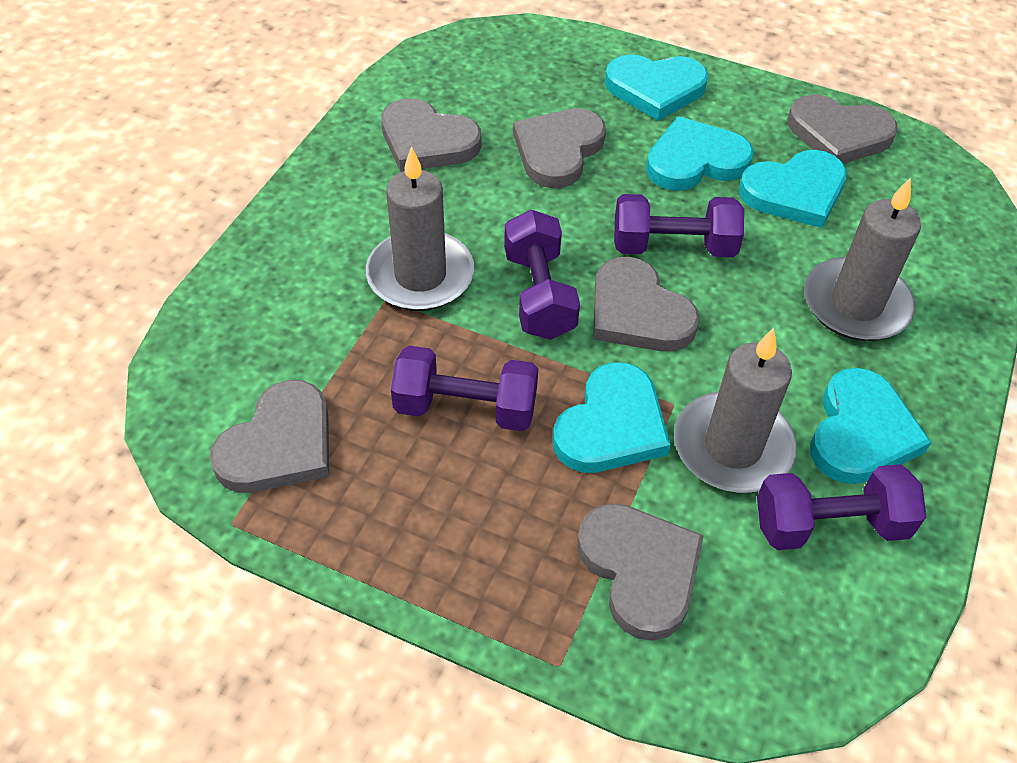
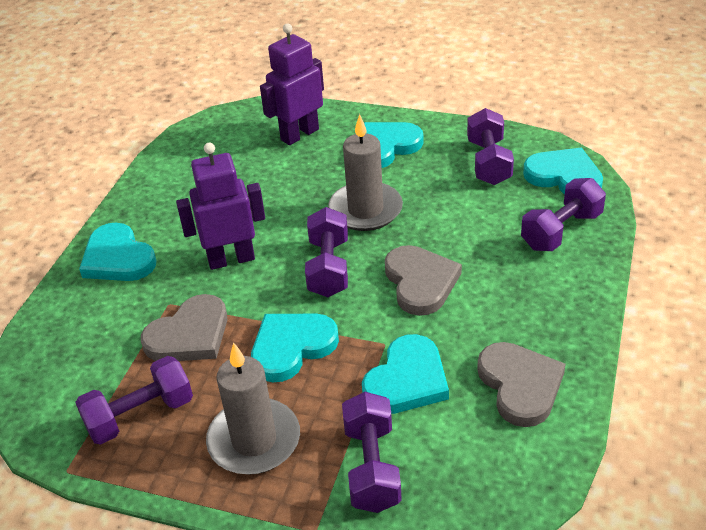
grey candle: [366,146,474,311] [674,328,797,493] [804,177,921,341] = 3 -> [206,342,300,475] [328,114,403,231] = 2
grey heart: [209,380,329,493] [381,98,481,172] [513,108,606,188] [577,503,704,641] [593,257,700,352] [788,94,898,164] = 6 -> [141,294,227,361] [385,245,462,316] [477,342,566,427] = 3
purple dumbbell: [391,346,538,431] [504,210,580,340] [614,194,744,257] [757,464,926,550] = 4 -> [75,356,193,445] [305,207,348,297] [342,392,402,513] [467,108,514,185] [521,178,606,251] = 5
purple robot: none = 0 -> [176,143,265,270] [260,23,324,145] = 2

